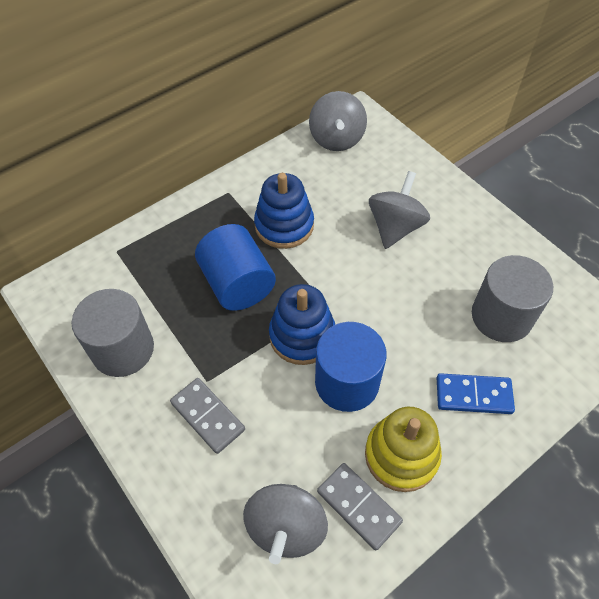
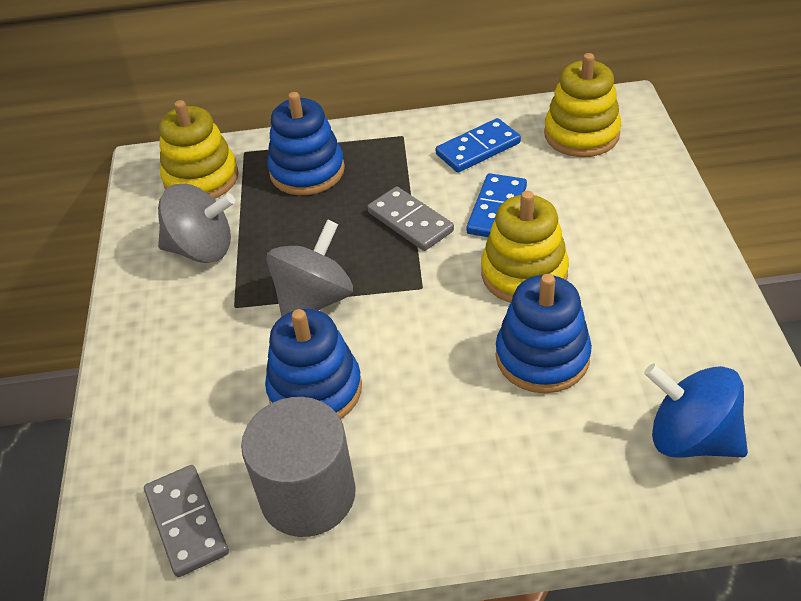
blue cylinder: [195,224,276,311] [315,322,387,412] = 2 -> none = 0
blue domino: [437,373,515,414] = 1 -> [436,118,521,173] [466,173,527,237] = 2
blue spinning top: none = 0 -> [644,363,748,458] = 1
blue stacking toy: [254,173,314,249] [269,284,335,365] = 2 -> [265,309,362,419] [267,92,345,195] [496,274,592,393] = 3
grey cylinder: [71,289,154,377] [472,255,553,342] = 2 -> [241,397,356,537] = 1
grey spinning top: [243,484,328,564] [309,91,367,151] [369,171,430,249] = 3 -> [158,184,235,263] [267,219,353,317] = 2
yellow stacking toy: [365,407,442,492] = 1 -> [159,100,239,199] [481,191,569,303] [544,53,621,157] = 3

